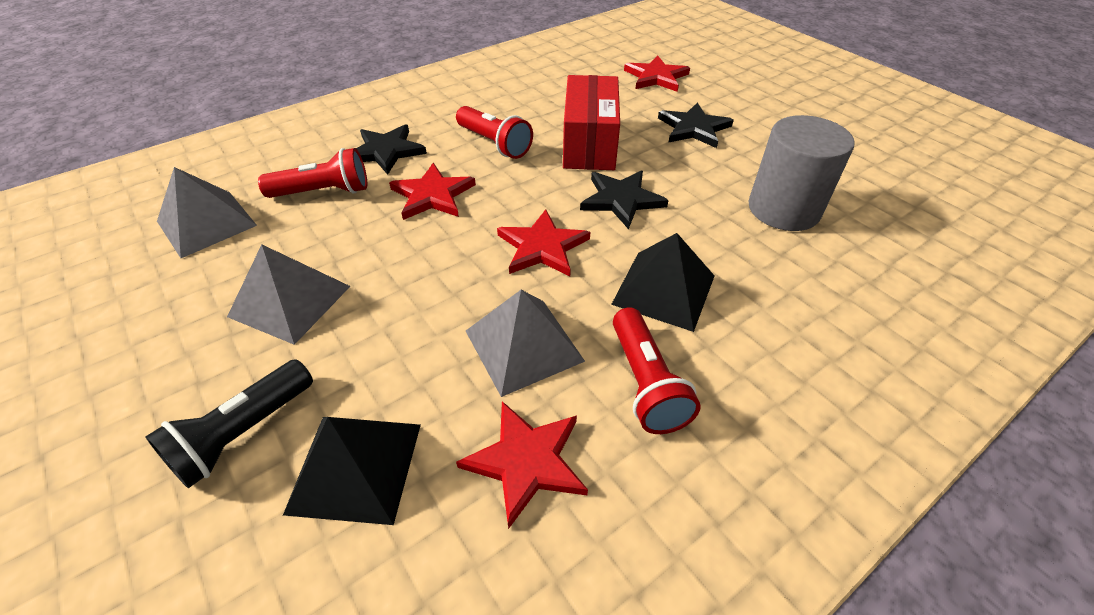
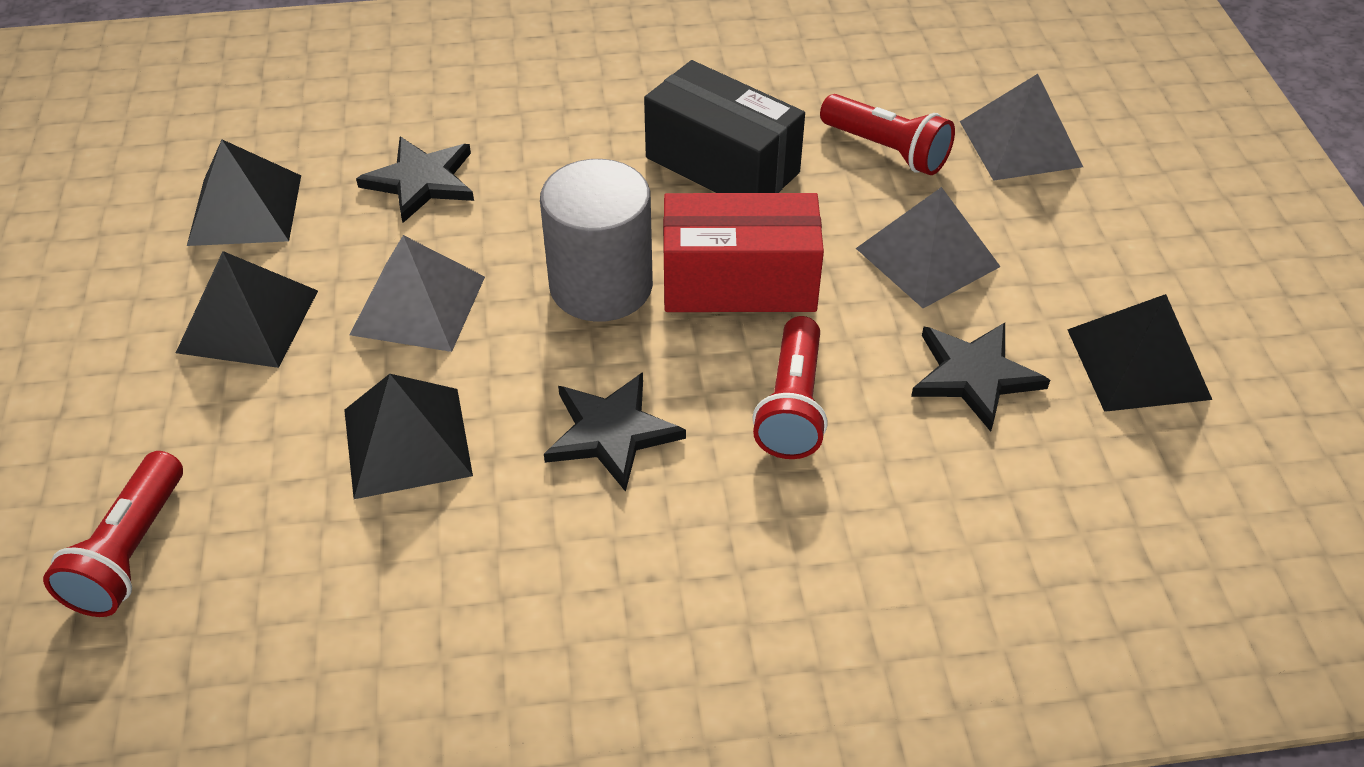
black box: none = 0 -> [644,60,805,193] = 1
black flashlight: [145,359,313,488] = 1 -> none = 0
black pyramid: [283,417,421,525] [611,233,714,332] = 2 -> [176,251,318,368] [187,140,301,246] [344,374,473,499] [1067,294,1212,412] = 4
red star: [389,163,476,220] [456,401,588,529] [497,209,590,276] [624,55,690,92] = 4 -> none = 0

